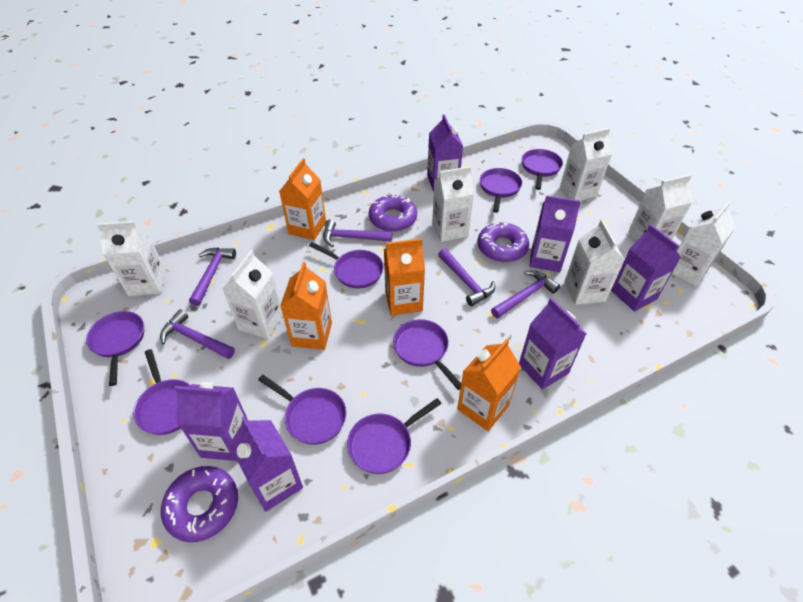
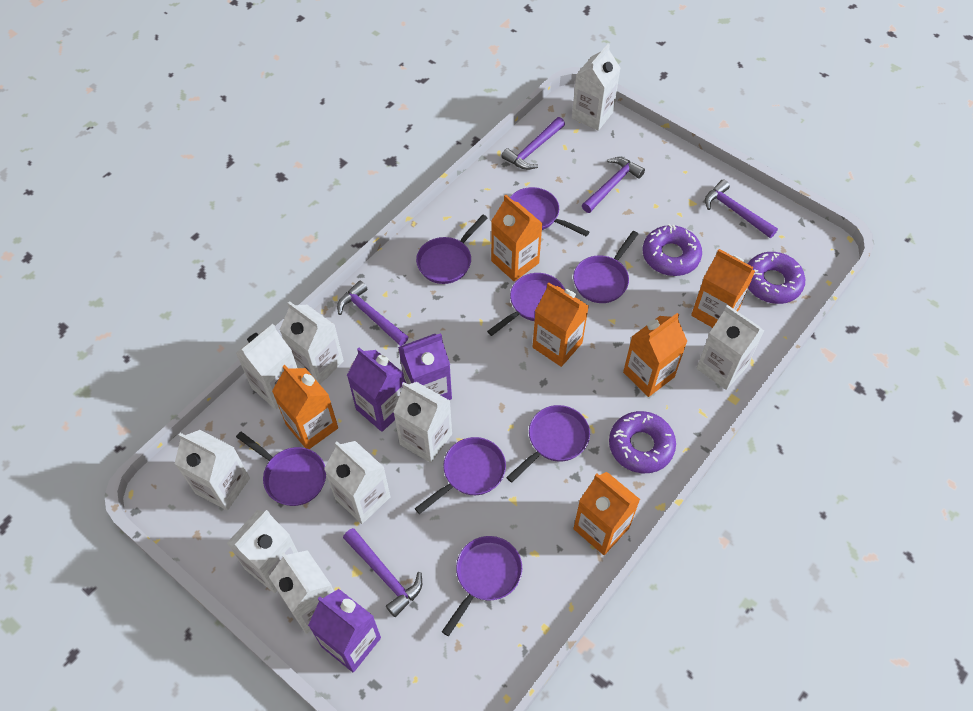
orange carton: [279,158,326,240] [280,262,332,350] [384,238,425,316] [457,339,521,431] = 4 -> [272,365,338,449] [491,195,543,281] [533,282,589,367] [573,472,640,555] [623,313,688,397] [691,249,755,328] = 6
purple carton: [174,382,248,461] [229,416,303,512] [427,114,463,191] [519,298,586,390] [529,195,581,272] [611,224,681,311] = 6 -> [308,589,381,672] [347,348,405,432] [398,333,452,400] = 3
white carton: [97,221,166,296] [223,250,283,339] [432,166,474,242] [560,128,612,201] [565,219,624,305] [628,174,692,241] [672,201,735,286] = 7 -> [175,430,250,510] [227,510,298,593] [236,324,297,410] [269,550,334,634] [280,301,344,384] [324,441,390,524] [393,382,452,463] [572,44,621,131] [696,305,764,390] = 9

